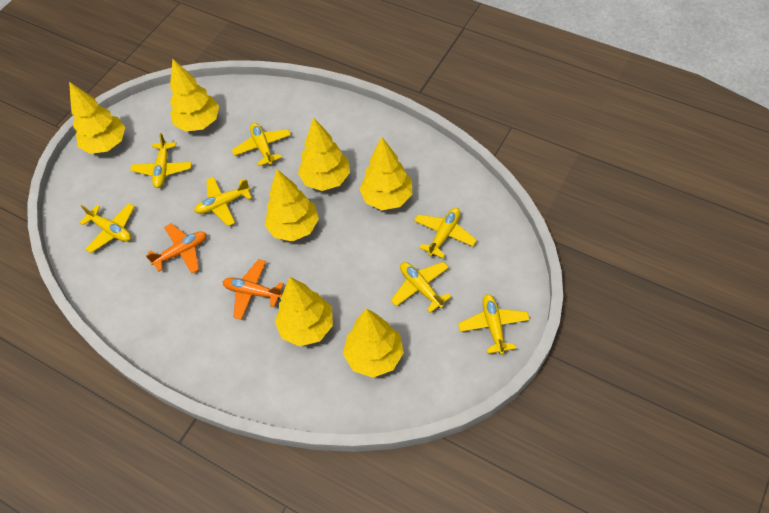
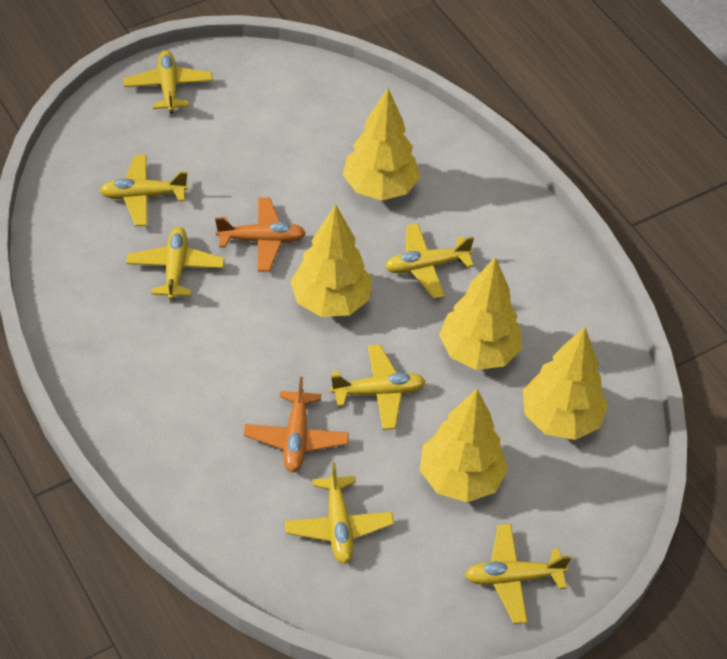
yellow tree: [69,82,125,154] [170,59,219,132] [265,169,319,242] [275,277,333,347] [298,117,350,191] [343,308,404,378] [359,137,412,210] = 7 -> [290,204,372,317] [343,88,420,200] [420,389,508,502] [439,257,522,370] [523,327,608,440] = 5

